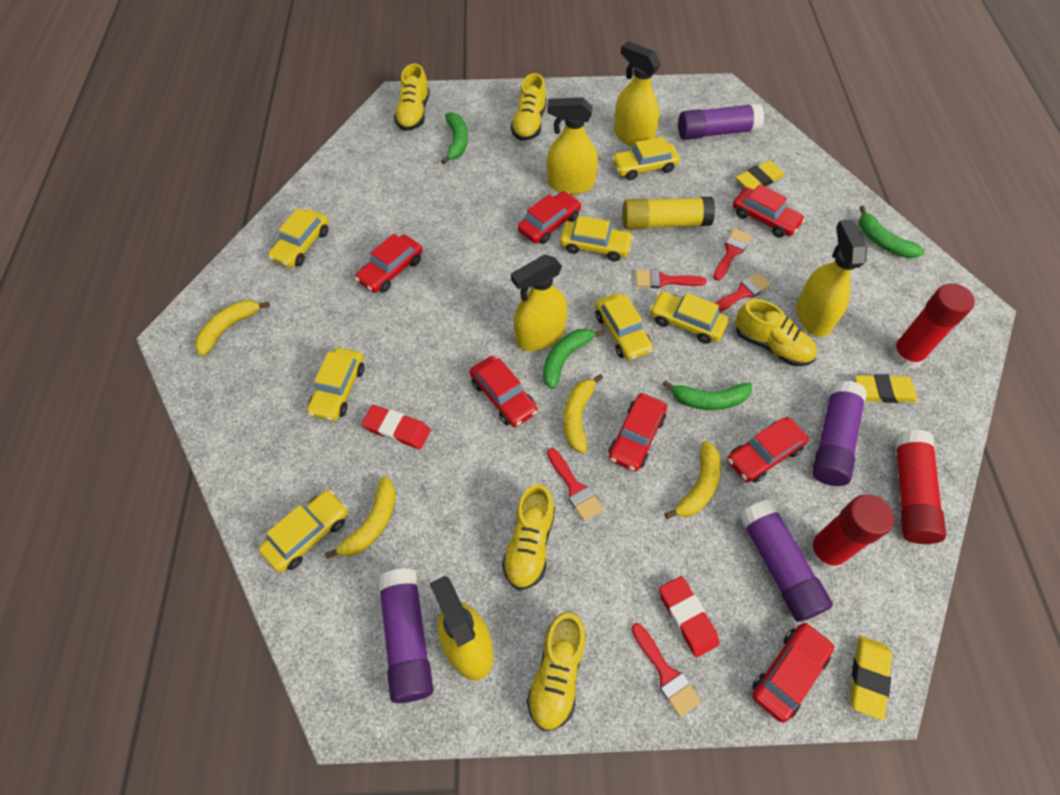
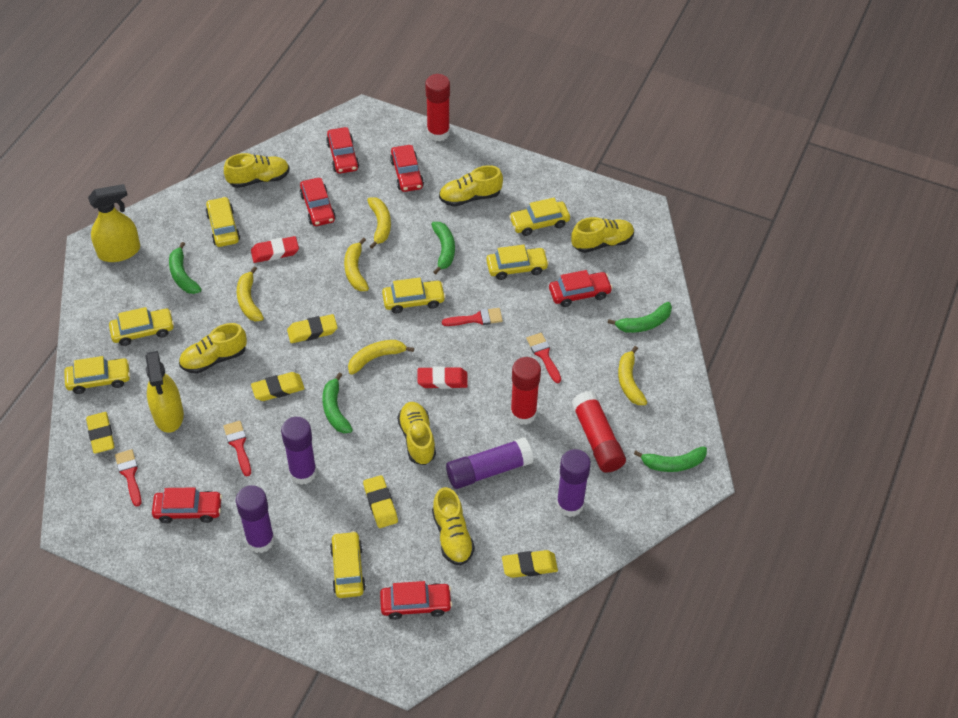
green banana: [441,112,468,164] [543,329,604,389] [663,380,752,410] [859,206,925,258] = 4 -> [169,242,202,294] [322,373,353,433] [431,222,455,274] [608,302,672,333] [634,446,707,472] = 5
red brush: [547,448,603,521] [631,623,701,717] [635,269,707,288] [713,229,752,281] [715,272,771,312] = 5 -> [115,449,141,507] [223,421,251,476] [442,308,503,326] [526,333,561,383] = 4
red car: [355,234,423,293] [470,356,538,427] [518,191,582,244] [609,393,667,471] [727,417,809,483] [733,184,805,238] [752,622,834,723] = 7 -> [152,487,222,523] [300,178,336,226] [326,127,359,174] [380,581,452,620] [390,145,424,192] [549,270,613,307] = 6
yellow banana: [195,300,270,356] [325,476,396,559] [563,374,603,453] [665,441,721,519] = 4 -> [237,266,264,321] [344,238,369,291] [348,340,414,375] [367,197,391,249] [618,346,648,405] = 5
yellow eraser: [736,160,785,190] [850,636,892,720] [855,374,918,403] = 3 -> [86,412,114,454] [251,372,305,401] [287,314,338,343] [363,475,398,528] [502,550,558,578] = 5
yellow glue stick: [622,197,715,230] = 1 -> none = 0
yellow shoe: [394,63,430,131] [502,484,555,590] [511,73,547,141] [527,612,586,731] [735,299,817,366] = 5 -> [179,323,247,374] [224,153,290,188] [397,402,436,465] [432,487,475,566] [439,165,503,207] [571,217,634,253] = 6
yellow spray bottle: [429,576,493,681] [511,255,568,351] [547,97,598,194] [614,41,661,147] [796,220,867,337] = 5 -> [88,184,140,262] [146,351,184,433] = 2

